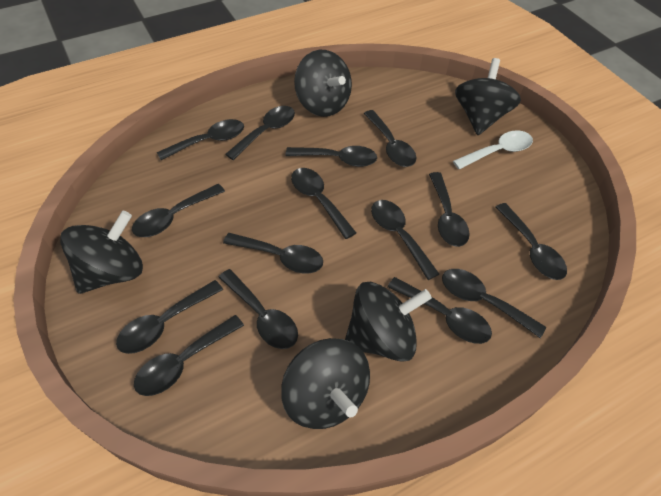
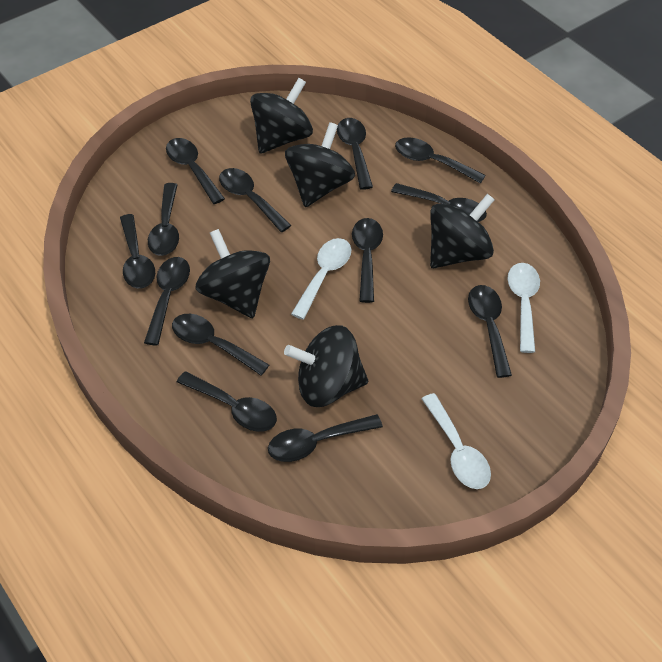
black spoon: [116,280,223,354] [132,184,225,237] [134,315,244,396] [157,119,244,160] [218,269,298,349] [223,233,323,274] [225,106,295,160] [286,146,377,167] [291,168,356,239] [364,110,416,167] [371,200,439,280] [388,277,492,344] [429,172,470,247] [442,269,546,338] [495,203,567,280] = 15 -> [120,214,155,289] [144,257,190,346] [148,183,179,256] [166,138,225,204] [172,314,269,376] [177,371,277,432] [219,168,291,232] [268,414,383,462] [337,118,373,190] [352,218,383,303] [391,183,487,222] [395,137,486,183] [468,285,512,378] = 13
white spoon: [453,130,533,169] = 1 -> [291,238,352,319] [422,393,491,489] [508,263,540,353] = 3

